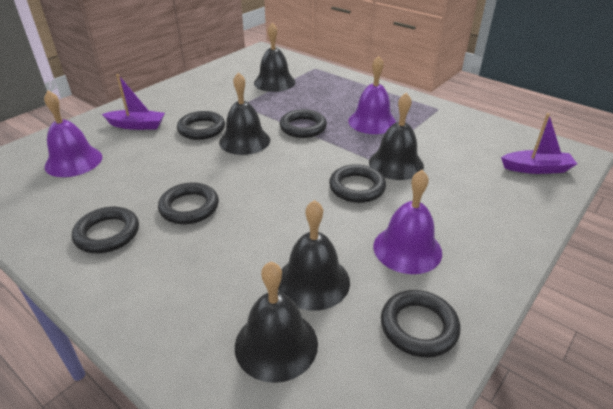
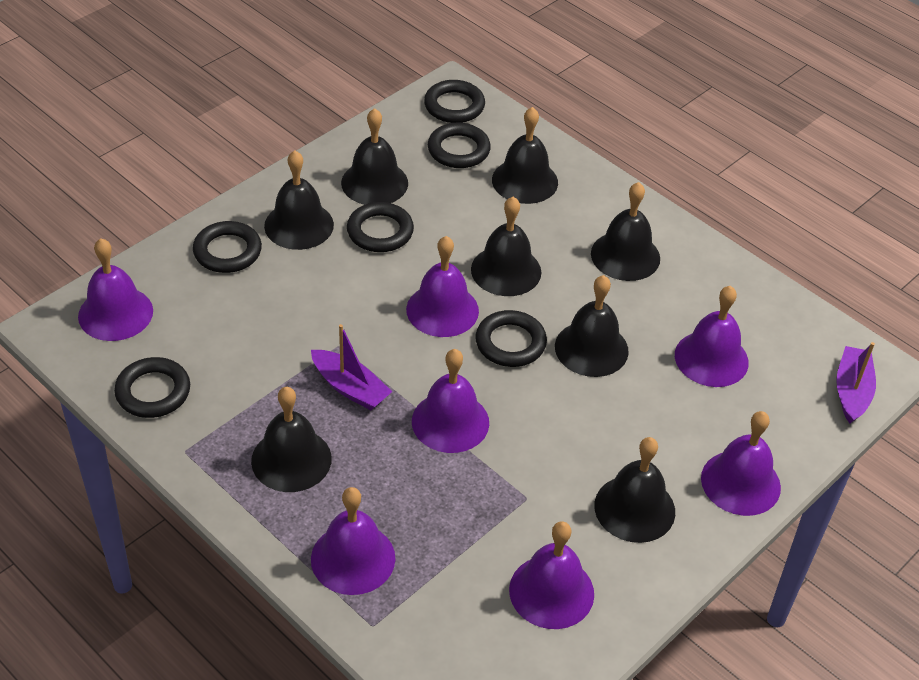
black bell: [219,72,270,155] [235,262,318,383] [254,23,296,92] [278,200,350,311] [369,93,424,180] = 5 -> [251,387,332,492] [264,151,334,250] [341,108,408,205] [471,197,541,296] [492,107,558,204] [555,275,629,377] [591,182,660,281] [594,437,675,543] = 8
purple bell: [44,90,102,177] [348,56,396,134] [373,170,442,274] = 3 -> [78,238,153,341] [311,487,395,595] [406,236,479,337] [412,349,489,453] [509,521,594,629] [675,286,749,387] [701,411,781,516] = 7

